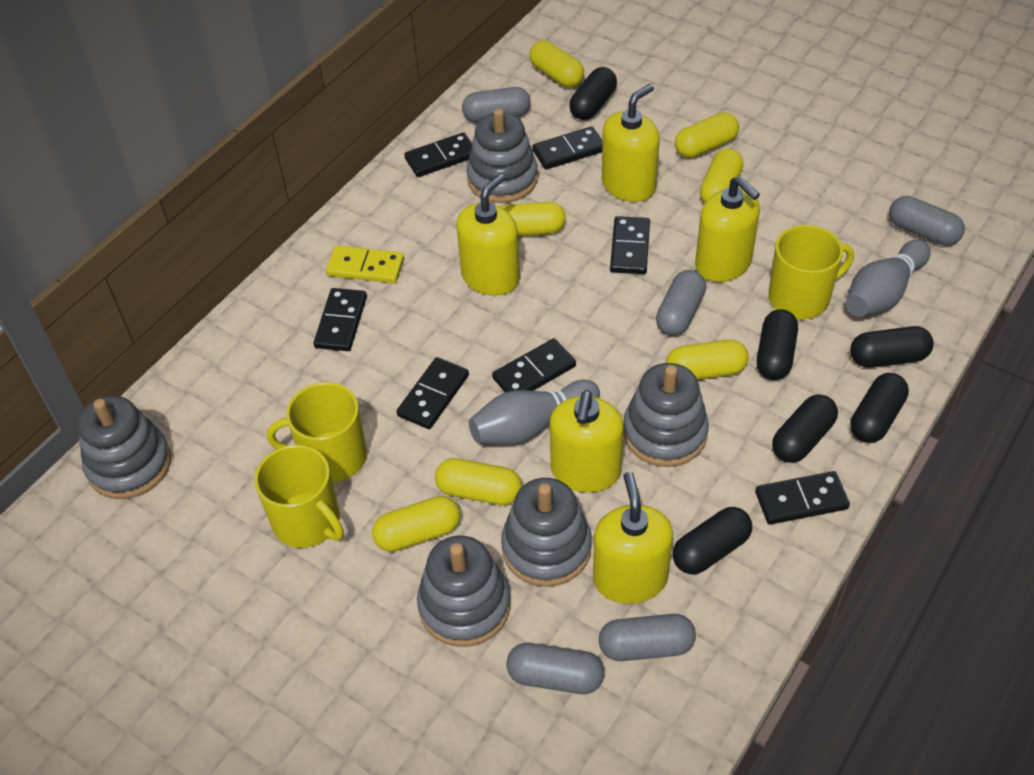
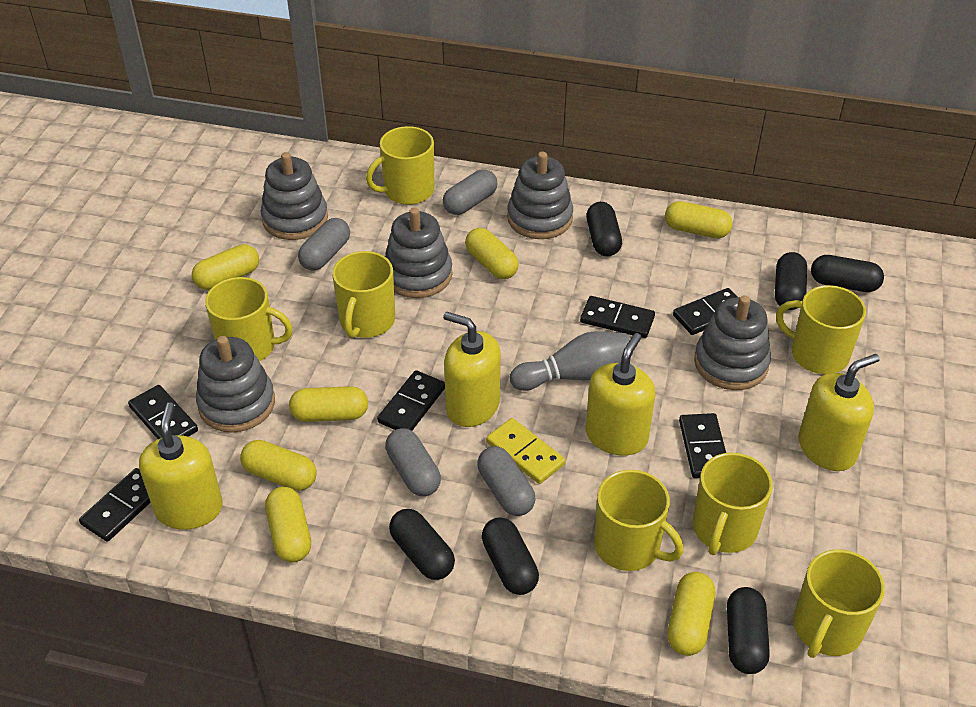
black domino: [313,288,367,351] [397,357,469,429] [404,132,472,177] [492,338,576,392] [532,126,602,170] [610,216,650,274] [755,471,850,525] = 7 -> [79,468,151,542] [128,385,198,439] [377,370,445,431] [580,296,655,338] [673,288,738,335] [679,413,726,478] = 6
grey bowling pin: [469,380,600,445] [846,240,931,317] = 2 -> [510,331,633,391] = 1
grey capsule: [462,87,531,122] [506,643,604,694] [599,614,696,661] [656,270,706,336] [889,196,965,246] = 5 -> [298,218,350,271] [385,428,441,496] [443,169,497,215] [477,446,535,516] = 4
yellow mug: [254,445,344,548] [267,382,367,482] [768,225,854,319] = 3 -> [205,277,293,361] [332,251,395,338] [366,126,434,205] [594,470,684,571] [693,453,773,555] [776,285,866,374] [793,550,885,658] = 7
yellow soap dispenser: [456,174,520,296] [550,390,624,493] [593,472,673,604] [602,84,660,202] [695,176,760,282] = 5 -> [139,402,223,530] [443,311,501,427] [586,333,655,456] [798,354,880,471] = 4

